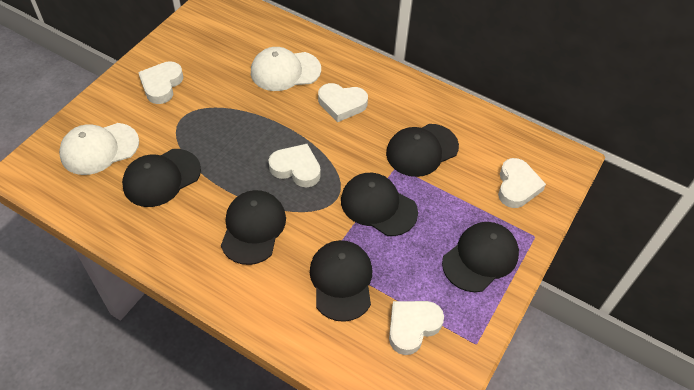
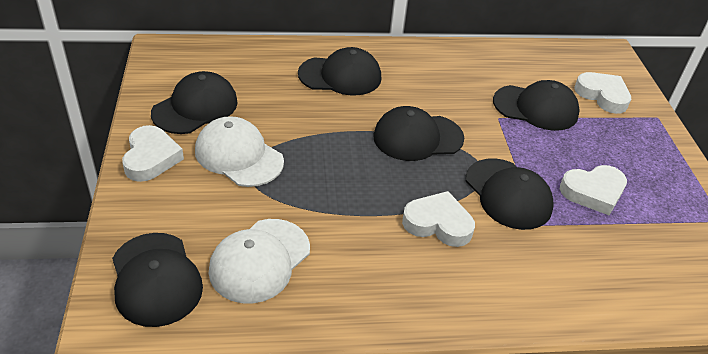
white heart: [138,61,184,104] [269,144,321,187] [318,83,368,122] [389,301,444,355] [498,158,546,208] = 5 -> [122,125,184,182] [402,191,475,247] [560,165,627,215] [574,72,631,114] = 4

